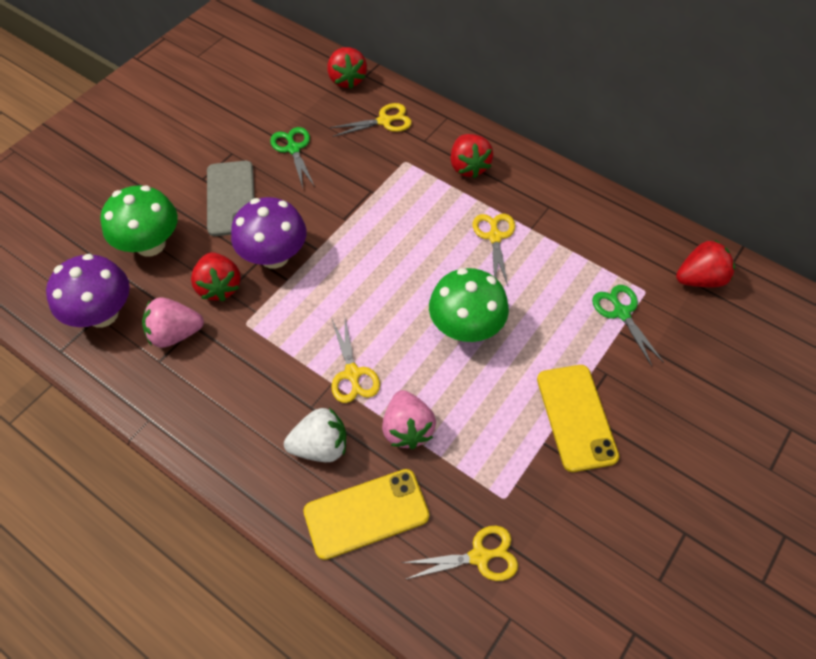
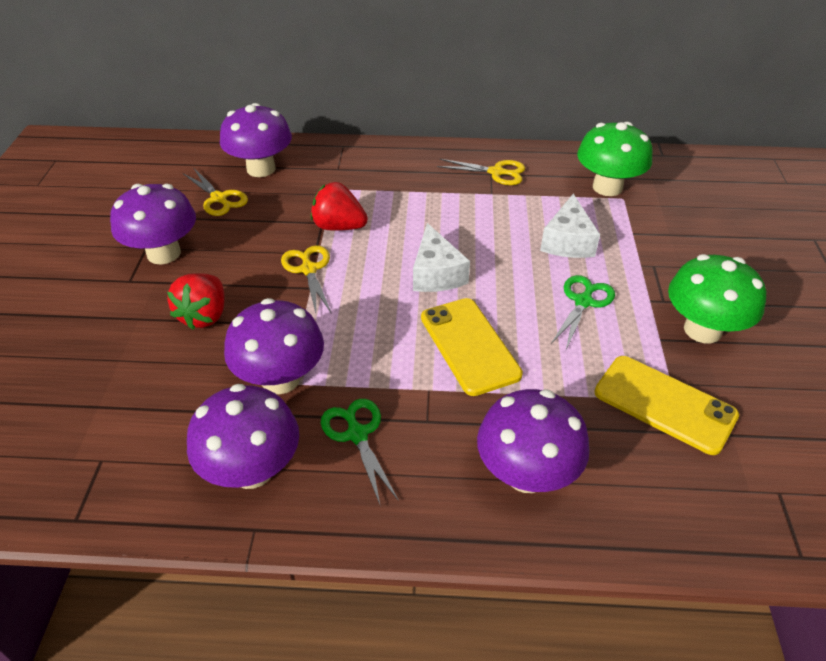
grey phone: [207,161,255,236] = 1 -> none = 0
pink strawberry: [142,297,204,348] [382,390,436,449] = 2 -> none = 0
purple mushroom: [46,254,130,327] [231,197,306,269] = 2 -> [110,184,196,264] [187,384,299,489] [220,103,292,177] [224,298,324,394] [477,389,589,493] = 5
red strawberry: [191,252,241,302] [327,47,367,89] [450,134,493,178] [676,240,735,287] = 4 -> [167,273,225,330] [311,182,368,231] = 2
white cheese: none = 0 -> [413,223,470,292] [540,194,600,258] = 2
white strawberry: [284,408,346,462] = 1 -> none = 0
yellow scissors: [330,103,412,137] [332,319,380,403] [402,526,518,581] [473,214,515,286] = 4 -> [183,167,248,216] [281,245,332,314] [437,159,525,185] = 3

